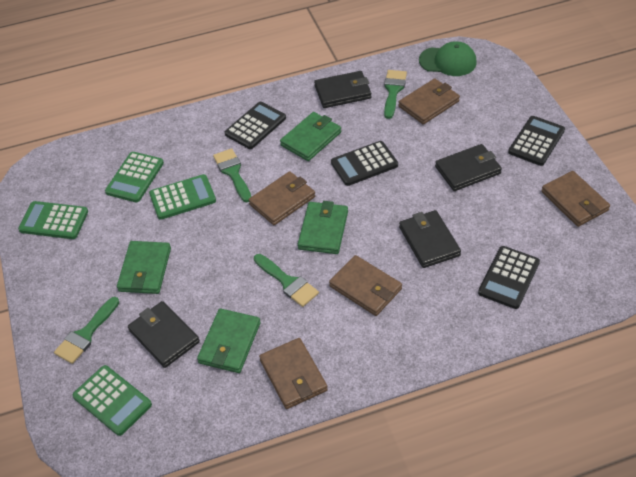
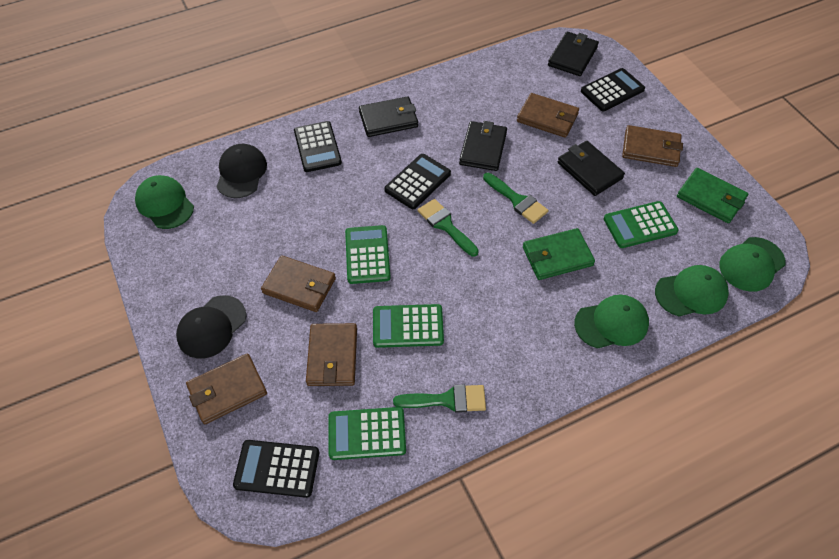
black cap: none = 0 -> [176,295,246,359] [216,144,267,198] = 2
green brush: [54,297,119,364] [213,149,251,202] [254,254,319,307] [384,70,407,119] = 4 -> [393,385,486,413] [418,199,479,257] [483,173,548,224] = 3
green cap: [419,41,477,76] = 1 -> [135,175,194,229] [574,295,649,348] [655,265,729,317] [719,237,786,292] = 4
green wallet: [117,241,171,294] [197,309,261,373] [280,112,341,161] [298,201,348,254] = 4 -> [523,228,595,280] [677,168,748,223] = 2

